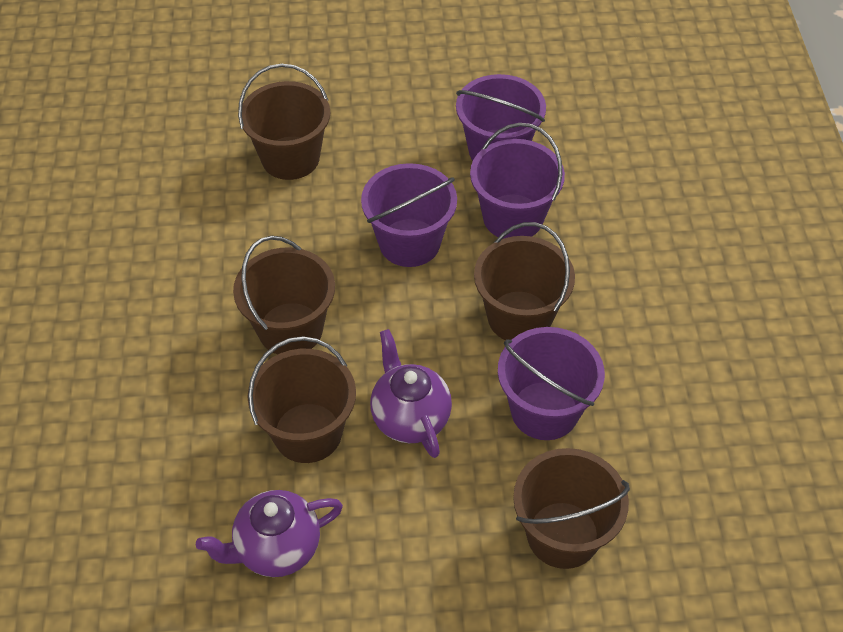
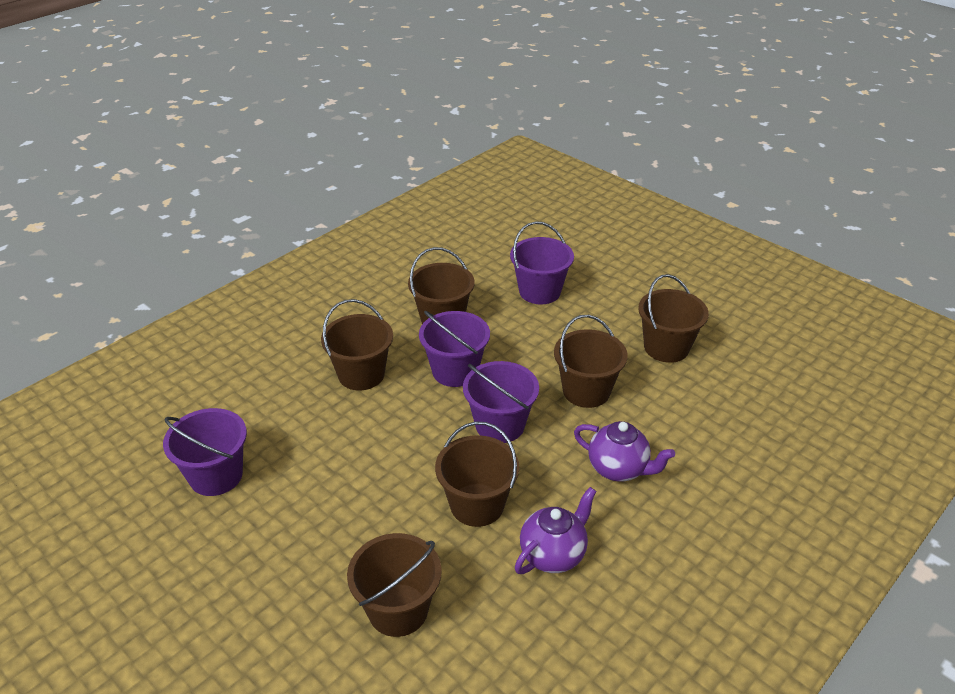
brown bucket: [233,236,335,354] [238,63,330,180] [248,336,356,463] [474,222,575,340] [513,448,630,569] = 5 -> [321,299,393,391] [347,533,442,637] [408,247,475,324] [435,422,519,527] [554,315,628,408] [638,274,709,363] = 6

